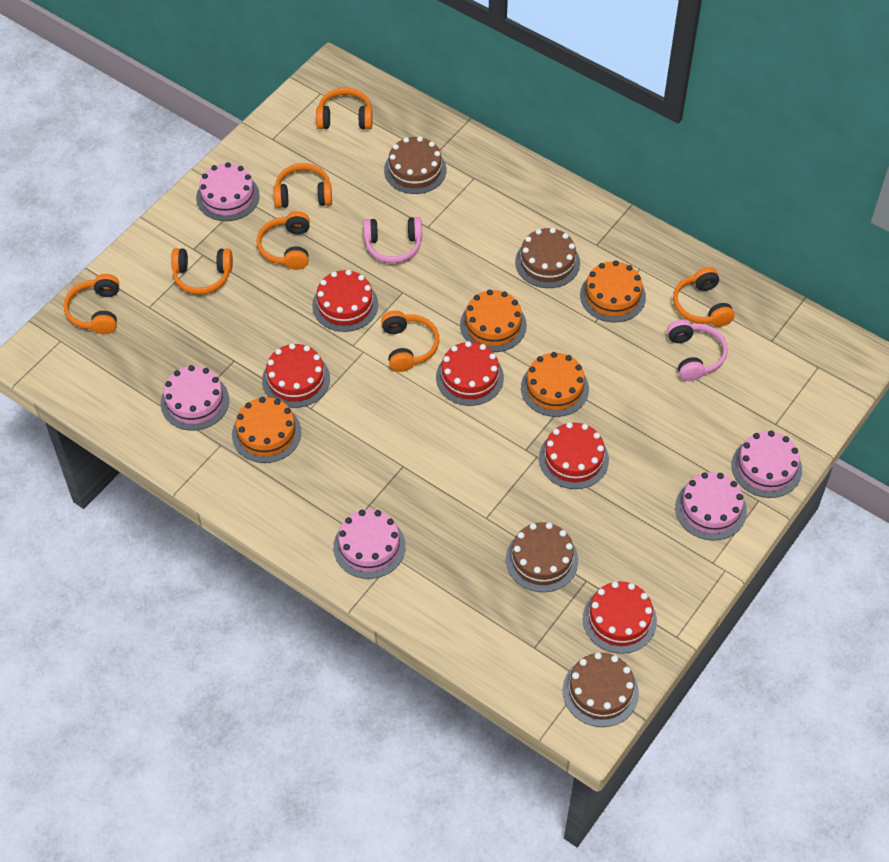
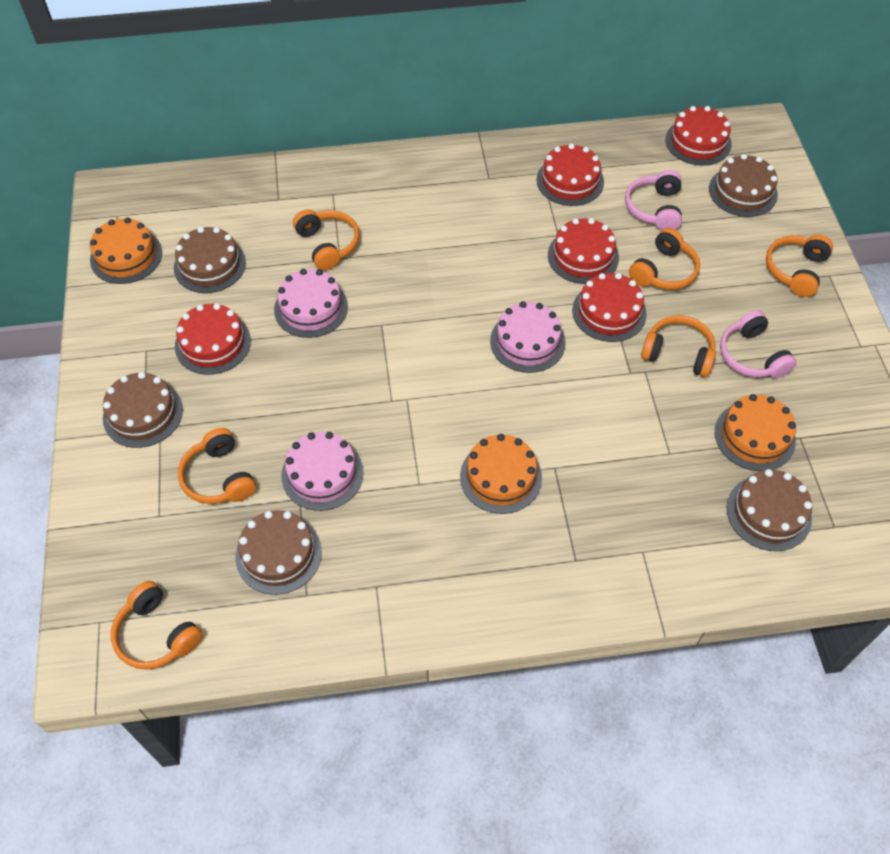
brown cake: [384,136,446,194] [506,522,578,592] [515,228,580,288] [563,652,639,727] = 4 -> [103,372,183,448] [174,227,246,293] [236,510,322,595] [709,154,778,217] [727,469,812,551] = 5
orange cake: [232,397,301,463] [460,290,527,352] [521,352,589,417] [580,261,646,323] = 4 -> [90,217,162,284] [460,434,542,514] [715,394,796,471] = 3
orange headphones: [64,274,119,334] [171,248,233,295] [257,211,310,270] [274,163,332,208] [316,88,373,129] [381,311,439,372] [673,267,735,327] = 7 -> [111,581,203,669] [178,428,256,504] [293,210,359,270] [629,228,700,290] [641,315,716,377] [766,235,833,297] = 6
pink cake: [161,365,229,431] [196,162,260,221] [333,509,406,579] [675,472,747,540] [731,431,802,498] = 5 -> [274,269,348,338] [281,432,364,511] [490,301,566,373] = 3

